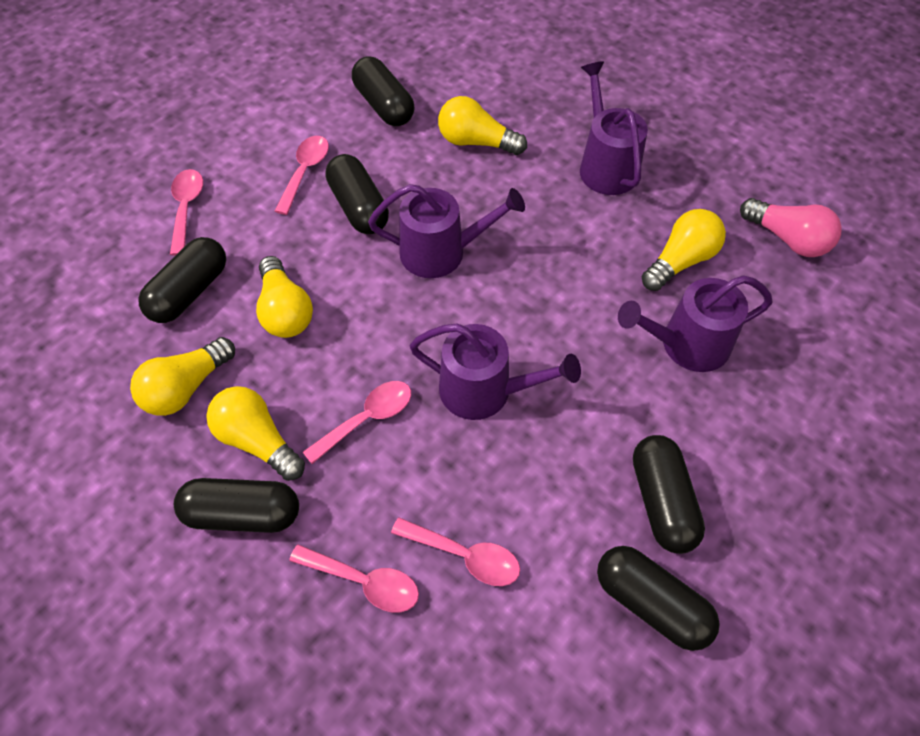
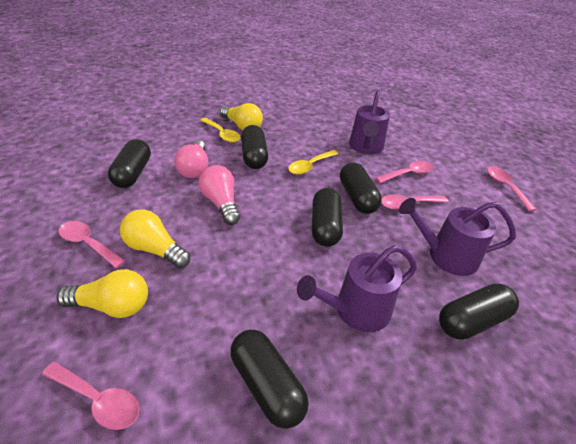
pink light bulb: [740,198,842,257] = 1 -> [174,140,208,178] [199,165,240,225] = 2
purple watering can: [368,184,525,278] [410,323,581,420] [580,61,648,195] [618,275,773,372] = 4 -> [297,245,417,332] [349,90,390,154] [399,198,516,276] = 3
yellow light bulb: [130,337,235,416] [206,386,305,481] [256,256,313,338] [438,96,527,155] [642,209,726,291] = 5 -> [57,269,148,318] [120,209,190,268] [220,103,263,130] = 3
yellow spoon: none = 0 -> [200,118,241,143] [288,150,338,175] = 2

